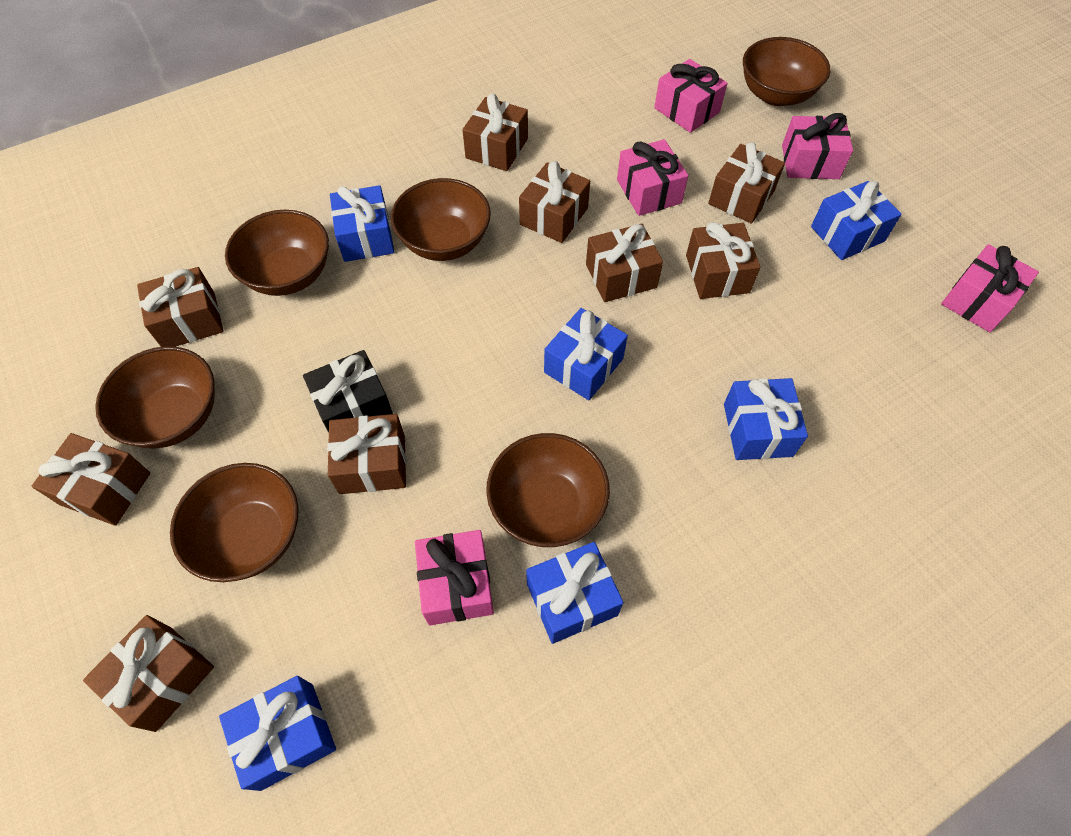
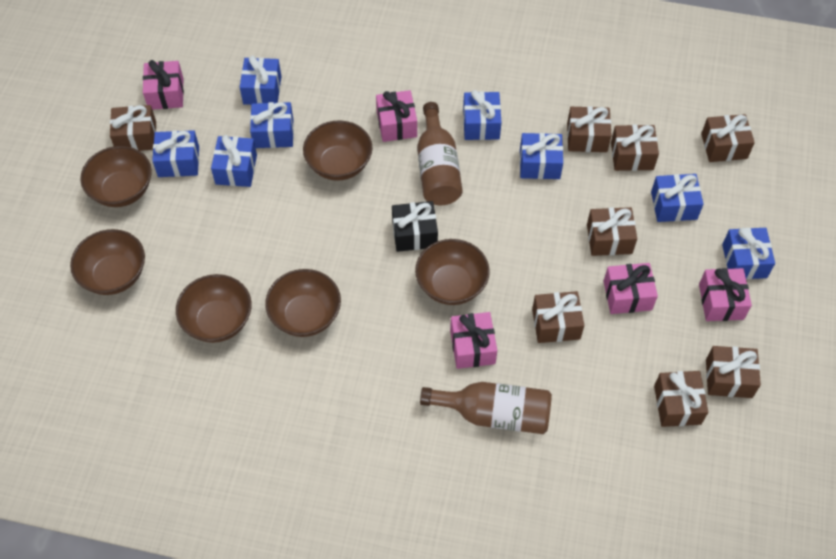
blue gift: [219,676,336,791] [330,185,394,262] [526,542,623,644] [544,308,628,400] [724,378,808,460] [811,181,901,260] = 6 -> [152,130,199,177] [211,135,257,187] [240,56,281,105] [250,102,294,148] [463,90,501,140] [520,133,563,179] [651,174,704,222] [722,228,775,280] = 8
brown bottle: none = 0 -> [417,102,463,205] [420,382,552,434] = 2
brown gift: [32,433,150,526] [83,615,214,732] [137,267,224,347] [327,414,406,494] [463,94,528,171] [519,161,590,243] [586,224,663,302] [686,222,760,299] [708,142,785,224] = 9 -> [110,105,156,151] [532,291,584,343] [567,106,612,152] [587,207,637,256] [611,125,659,171] [654,371,708,427] [701,114,755,162] [706,346,761,398] = 8

